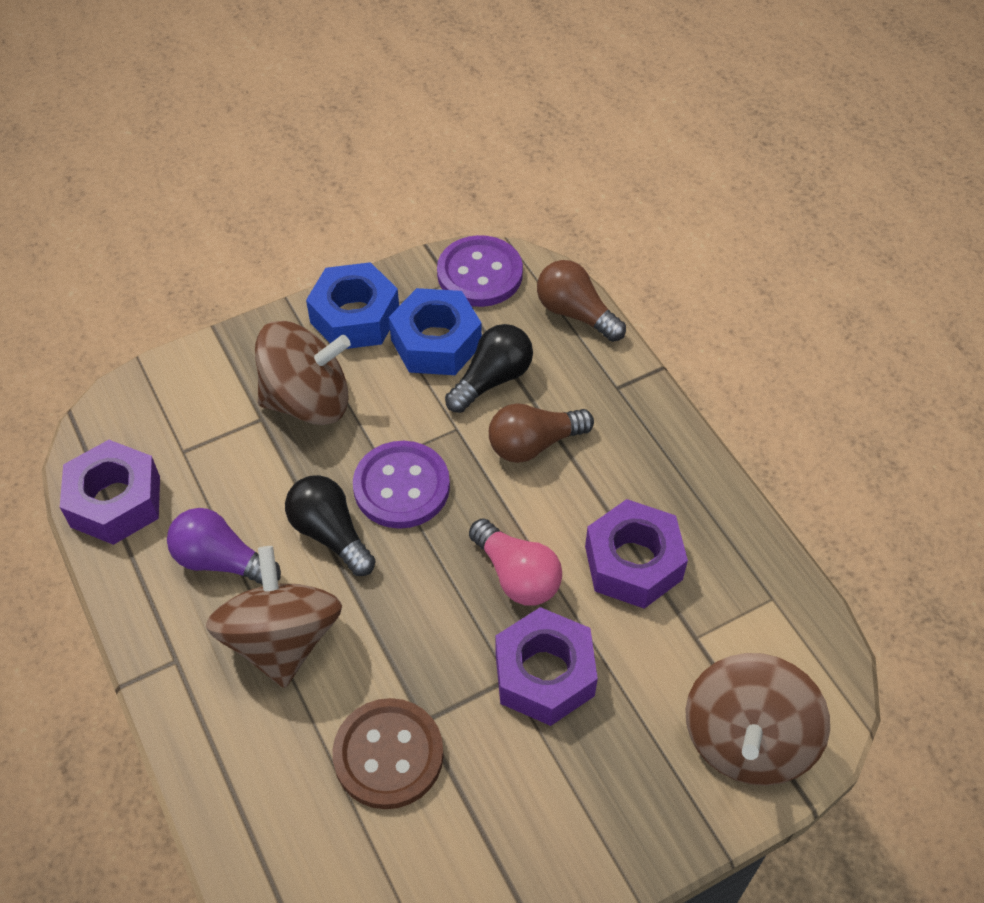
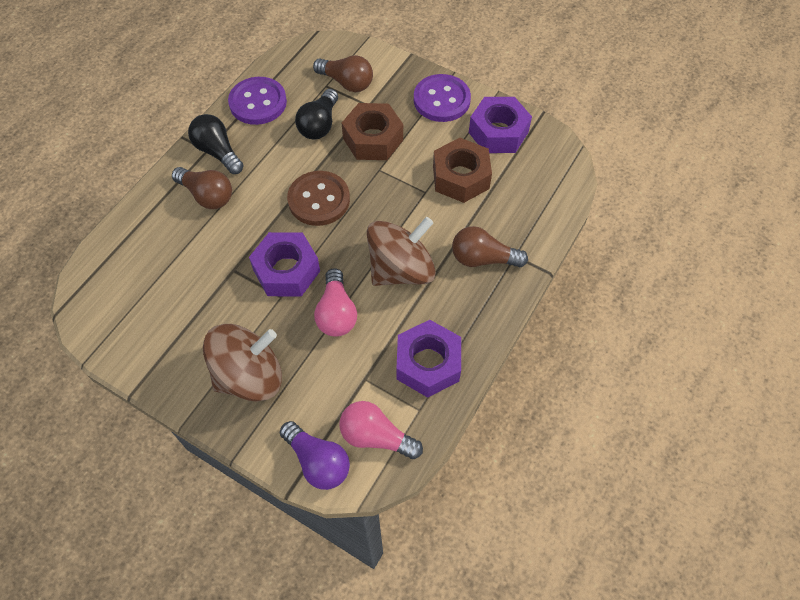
blue nut: [306,262,399,349] [389,288,482,375] = 2 -> none = 0
brown light bulb: [489,403,594,463] [537,260,626,342] = 2 -> [172,167,232,209] [313,55,373,92] [452,226,528,268] = 3
brown nut: none = 0 -> [342,103,403,160] [433,138,492,203] = 2
brown spinning top: [206,546,342,688] [255,321,351,425] [685,653,830,786] = 3 -> [203,324,282,402] [367,217,436,286] = 2
pink light bulb: [469,518,562,606] = 1 -> [314,268,357,337] [339,401,423,459] = 2

